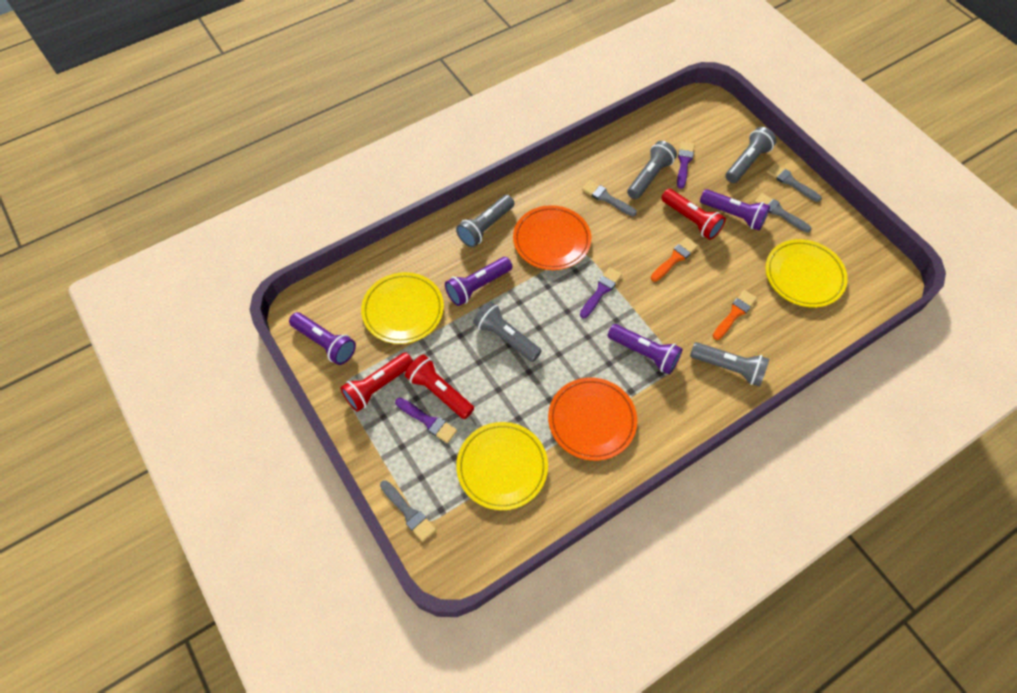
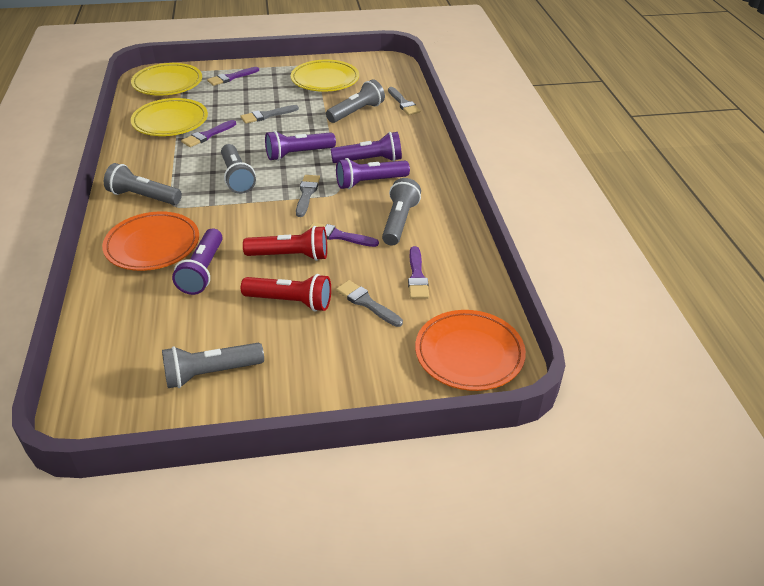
orange brush: [651,237,698,282] [713,290,757,340] = 2 -> none = 0
purple brush: [395,398,457,443] [580,267,622,318] [677,141,695,189] = 3 -> [181,120,236,147] [207,67,259,86] [308,222,379,247] [408,246,429,299] = 4
red flashlight: [340,352,413,412] [405,355,474,419] [661,189,726,240] = 3 -> [241,274,331,312] [243,226,327,261] = 2

